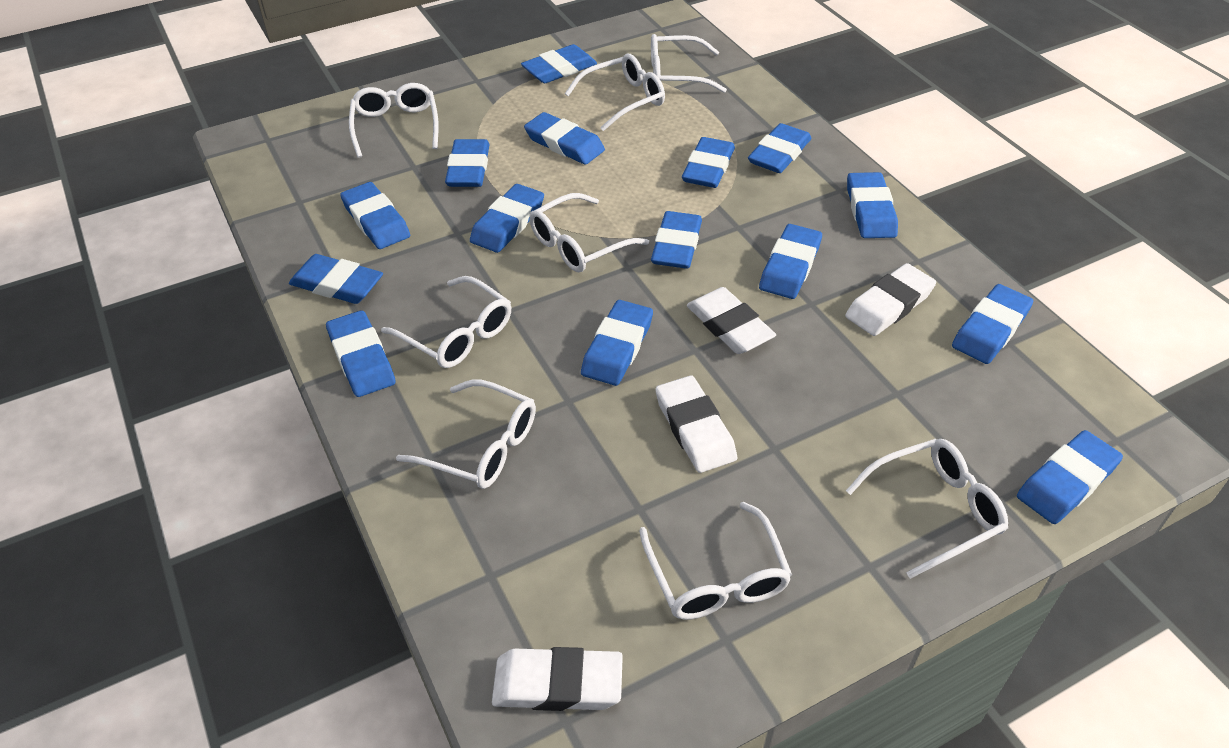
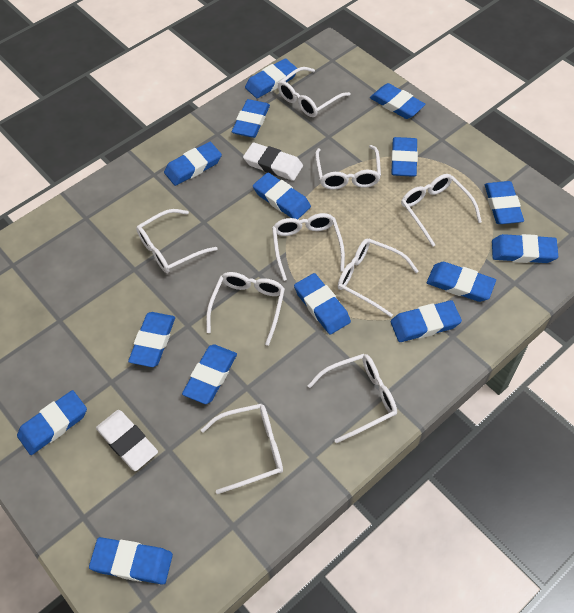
white eraser: [492,647,623,711] [655,375,737,473] [687,287,776,354] [845,263,936,336] = 4 -> [96,410,158,471] [243,142,303,181] = 2
white glasses: [349,83,439,158] [381,276,511,368] [396,380,536,489] [529,193,649,272] [565,54,665,131] [639,502,792,620] [651,34,727,93] [846,439,1008,579] = 8 -> [136,209,218,273] [201,404,283,494] [206,272,285,346] [272,213,345,281] [278,67,350,117] [308,354,397,443] [315,145,381,190] [338,238,419,317] [401,174,482,247] = 9

